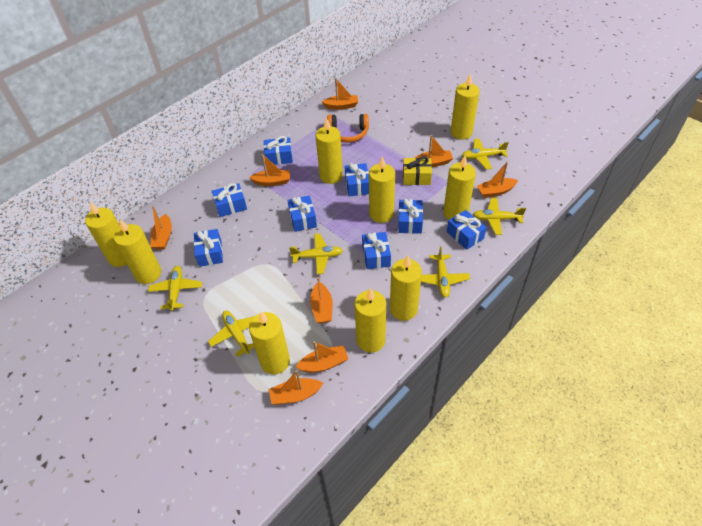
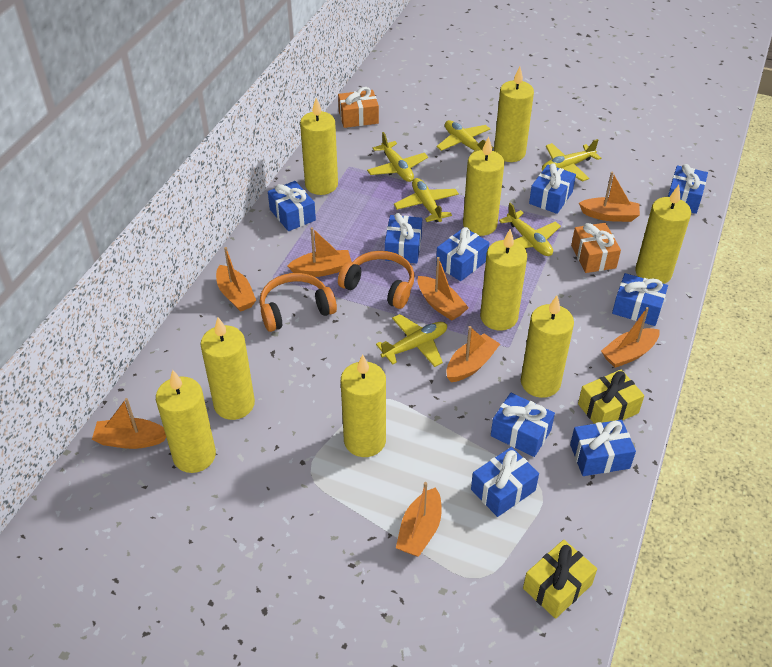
blue gift: [194,229,223,267] [212,183,247,217] [264,136,293,165] [287,195,317,232] [345,163,369,196] [362,232,391,269] [398,199,423,234] [447,210,487,250] = 8 -> [268,181,316,231] [385,213,422,263] [436,227,489,281] [471,447,539,517] [491,393,555,457] [529,163,576,214] [570,420,636,476] [612,273,668,326] [668,164,708,214] = 9
orange gift: none = 0 -> [338,87,379,128] [571,223,621,273] = 2
orange headphones: [327,114,369,143] = 1 -> [259,273,337,332] [338,251,415,309] = 2
yellow gift: [403,156,432,185] = 1 -> [523,540,597,619] [578,370,644,424] = 2

